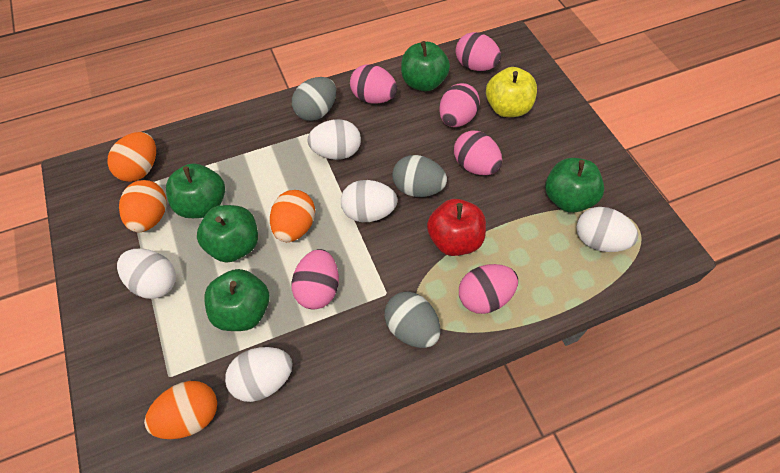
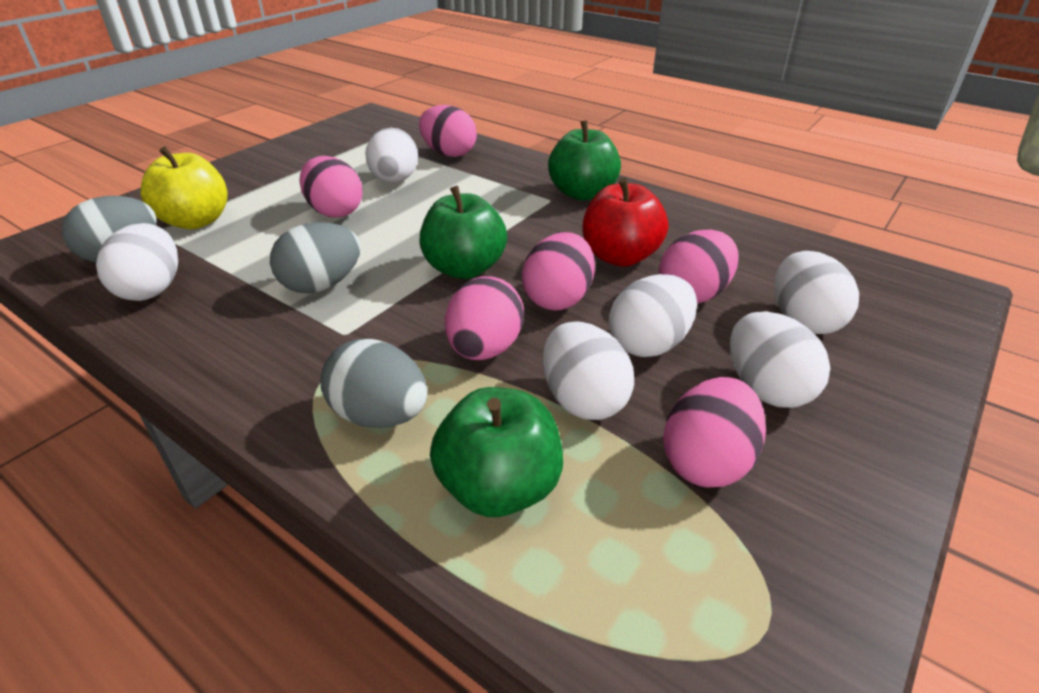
green apple: [166,163,225,218] [197,205,258,263] [204,269,269,331] [401,41,450,91] [545,158,604,213] = 5 -> [419,186,507,279] [430,387,563,517] [548,120,621,201] = 3
orange egg: [107,132,156,182] [119,180,166,232] [144,381,217,439] [270,190,315,242] = 4 -> none = 0
white egg: [117,249,176,299] [225,347,293,402] [307,119,361,160] [341,180,398,222] [576,207,638,252] = 5 -> [96,223,178,301] [365,128,418,183] [543,321,634,420] [609,274,697,357] [730,311,830,408] [774,251,859,334] = 6

